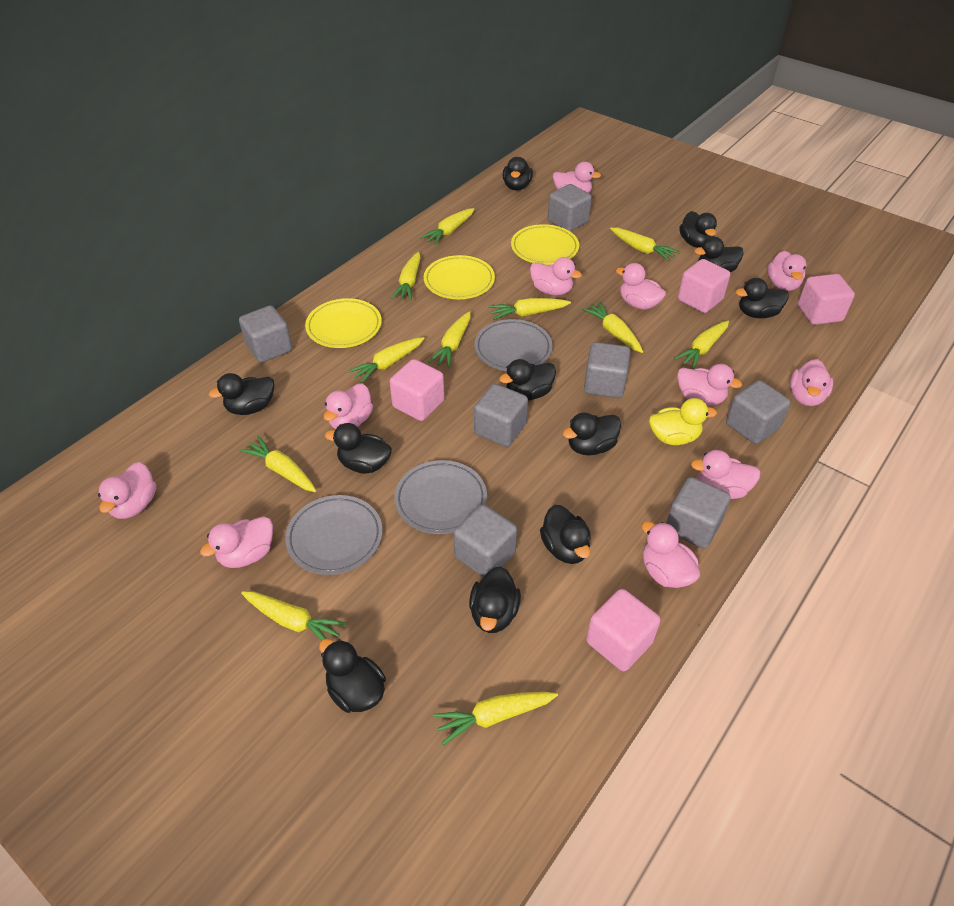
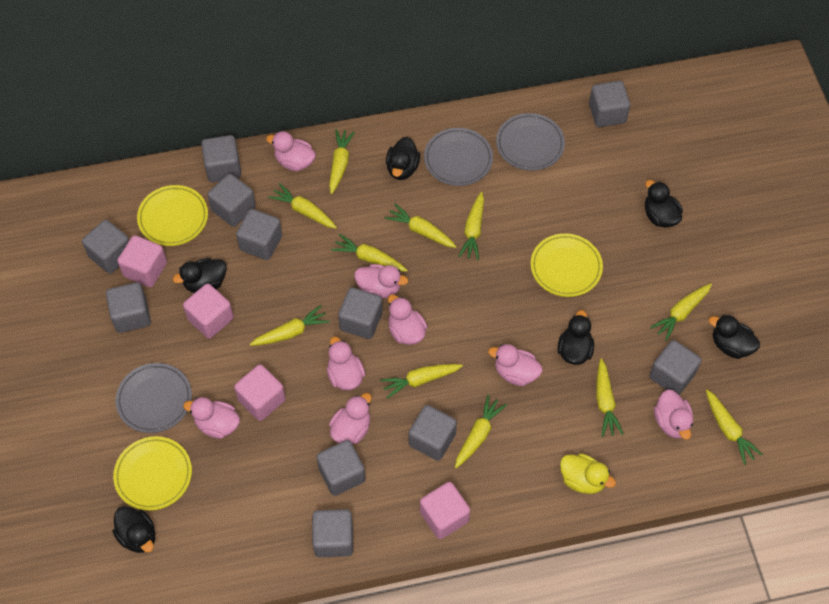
black duck: [209,373,274,415] [319,639,386,713] [325,423,392,474] [469,566,521,633] [499,359,556,400] [502,157,533,190] [540,505,591,564] [563,413,621,455] [679,211,717,248] [694,236,744,272] [736,278,789,318] = 11 -> [112,506,155,553] [173,258,227,293] [386,137,420,180] [558,310,594,365] [645,180,683,228] [709,315,760,359] = 6
grey cube: [239,305,292,363] [453,504,517,577] [474,384,528,447] [548,184,592,232] [584,342,630,398] [666,477,731,549] [726,380,790,444] = 7 -> [82,220,129,274] [106,282,151,333] [201,135,241,182] [208,174,256,227] [236,209,282,260] [312,509,353,557] [316,440,365,496] [338,287,383,339] [409,405,457,461] [589,81,630,127] [649,340,701,395] = 11
pink duck: [98,462,156,519] [200,516,273,568] [324,383,373,429] [530,257,582,295] [553,162,601,193] [616,263,666,310] [642,521,700,588] [677,364,742,406] [691,450,761,499] [768,251,807,291] [790,359,833,406] = 11 -> [183,397,240,439] [266,131,316,171] [327,337,365,390] [329,393,372,444] [355,264,408,298] [388,294,427,345] [488,344,543,386] [654,389,693,440] = 8

